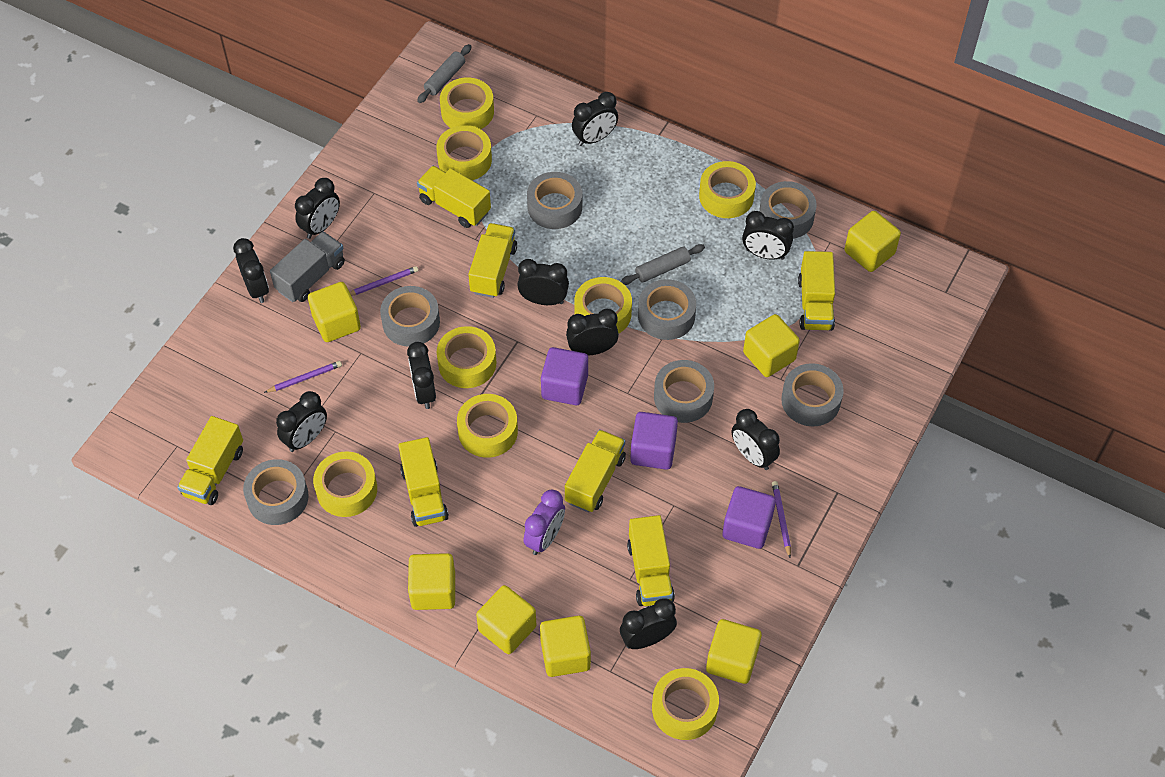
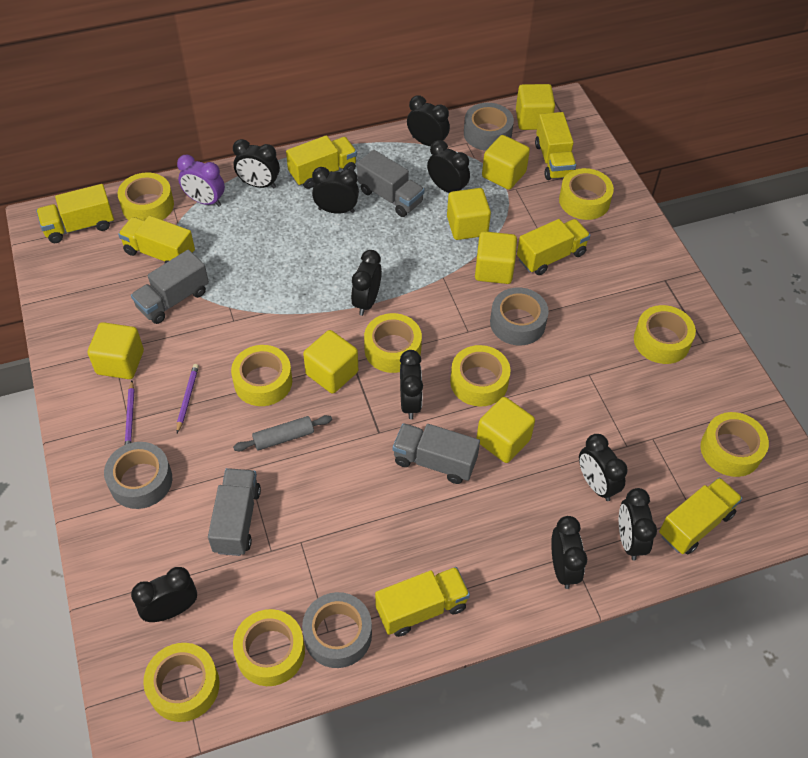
grey rolling pin: [417,44,471,103] [621,244,705,285] = 2 -> [233,415,332,451] = 1
grey tape: [243,459,309,525] [380,286,440,347] [527,172,582,229] [638,279,696,340] [654,360,714,423] [759,181,817,239] [781,363,844,427] = 7 -> [104,442,172,509] [302,592,372,668] [464,103,514,151] [490,287,549,345] = 4
grey truck: [270,231,345,302] = 1 -> [131,250,209,324] [208,468,261,556] [357,150,425,217] [393,423,480,484] = 4
purple cube: [541,347,588,405] [630,412,678,470] [722,486,776,549] = 3 -> none = 0
purple pencil: [264,361,342,393] [350,266,418,296] [772,481,791,558] = 3 -> [125,381,135,445] [177,364,199,433] = 2
yellow tape: [313,451,377,517] [436,125,492,180] [437,326,496,388] [440,78,494,129] [457,394,518,458] [574,277,632,334] [652,668,719,740] [699,161,756,218] = 8 -> [118,173,174,221] [143,643,220,722] [231,345,292,406] [233,609,305,686] [364,313,422,373] [450,345,511,406] [559,168,614,220] [634,305,696,364] [700,412,769,477] = 9

